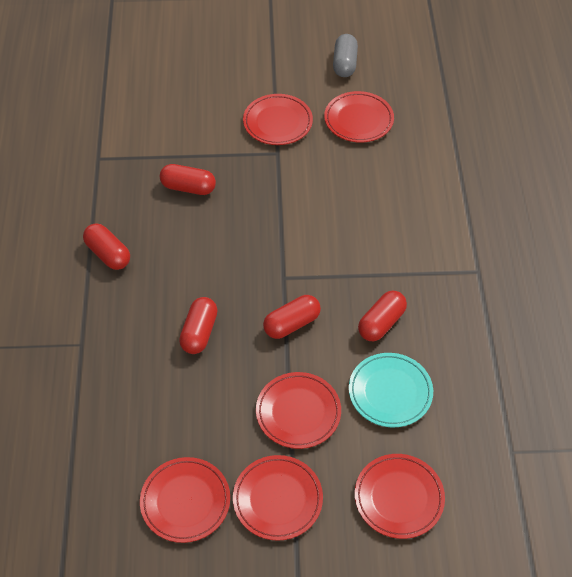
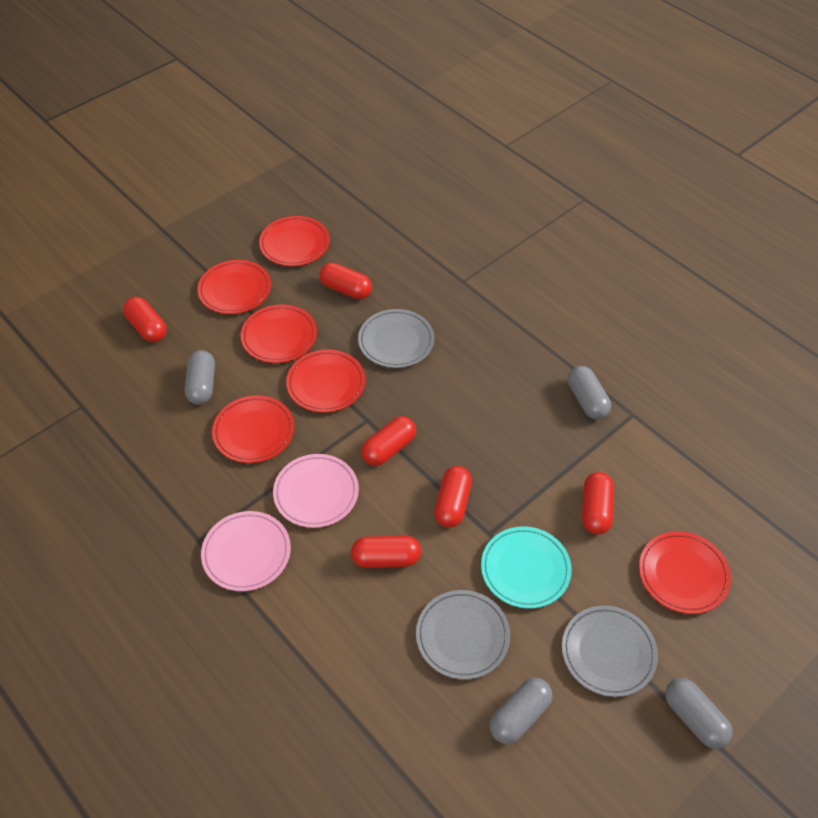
grey capsule: [333,34,358,77] = 1 -> [185,350,215,405] [490,678,552,744] [568,366,611,419] [665,678,733,749] = 4
grey plate: none = 0 -> [358,309,434,368] [416,590,510,680] [562,605,658,697] = 3
pink plate: none = 0 -> [201,511,291,591] [273,454,359,528] = 2
red capsule: [83,223,130,270] [160,164,216,195] [179,297,218,354] [263,295,321,339] [358,291,407,341] = 5 -> [123,297,167,342] [319,263,372,299] [351,535,421,568] [361,416,416,466] [434,466,472,528] [582,472,614,535] = 6

